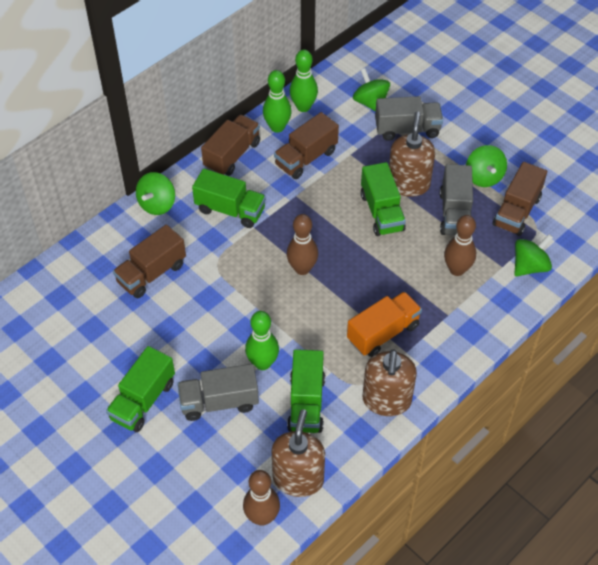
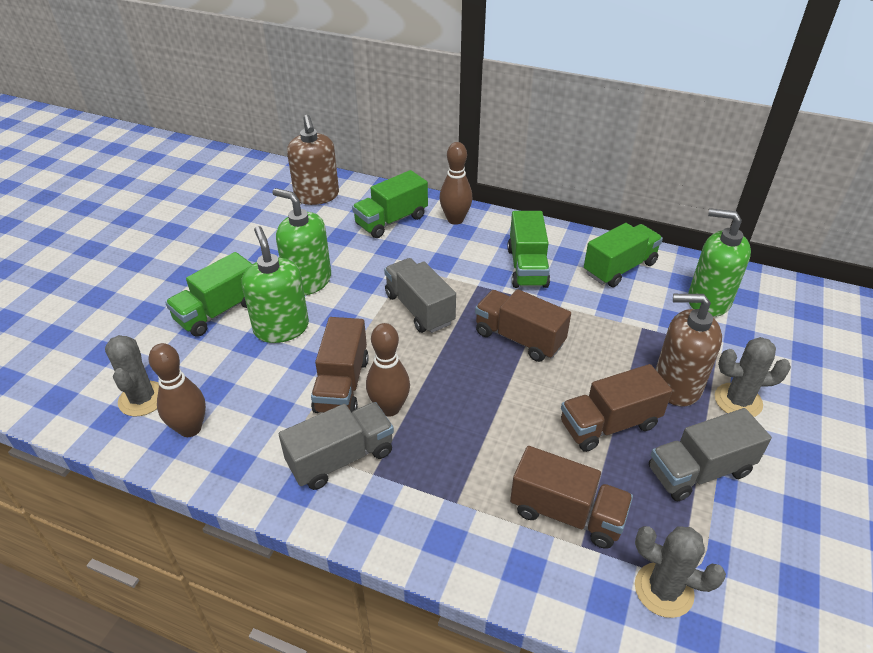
brown soap dispenser: [272,409,325,497] [363,349,417,416] [389,111,435,197] = 3 -> [287,115,339,205] [655,294,722,406] = 2
green bowling pin: [245,311,279,370] [263,70,292,133] [290,50,318,112] = 3 -> none = 0
green soap dispenser: none = 0 -> [242,226,309,343] [272,188,331,295] [688,208,751,317] = 3
green spinning top: [136,172,175,215] [353,68,390,111] [466,145,507,187] [514,234,553,276] = 4 -> none = 0
grey cactus: none = 0 -> [105,335,159,416] [635,526,726,618] [715,337,791,417] = 3
orange truck: [347,291,422,357] = 1 -> none = 0

